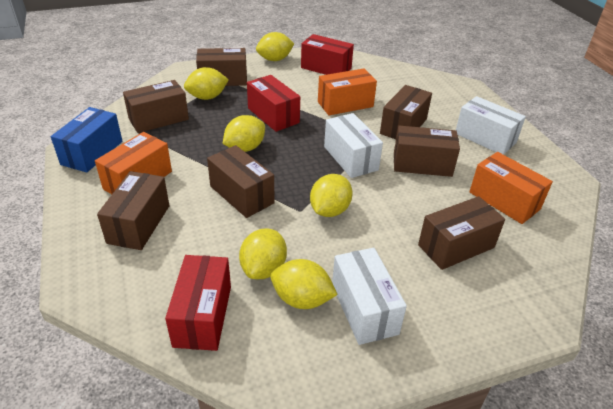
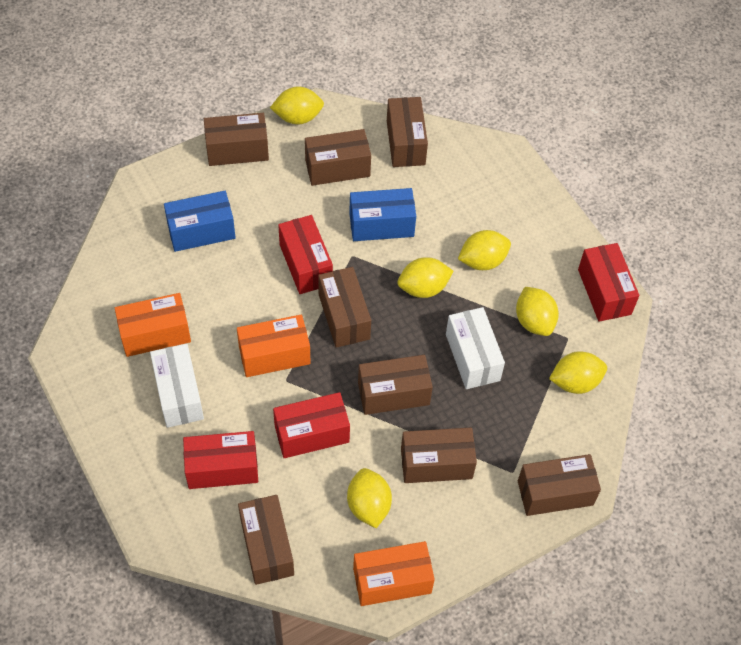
blue box: [51,107,122,173] = 1 -> [164,191,236,252] [349,188,416,241] = 2
brown box: [97,171,170,250] [123,80,189,133] [196,48,247,86] [207,145,274,218] [380,85,432,139] [394,126,460,177] [418,196,505,270] = 7 -> [204,113,269,166] [238,495,294,585] [305,129,371,186] [318,267,371,348] [358,355,433,415] [387,97,428,167] [401,428,477,483] [518,454,601,516] = 8
red box: [165,255,231,351] [247,75,300,132] [301,34,354,75] = 3 -> [183,431,258,489] [273,392,350,458] [278,215,333,294] [578,243,639,322] = 4
white box: [324,113,383,178] [332,248,407,345] [456,96,526,155] = 3 -> [150,344,204,428] [446,307,505,389] = 2

